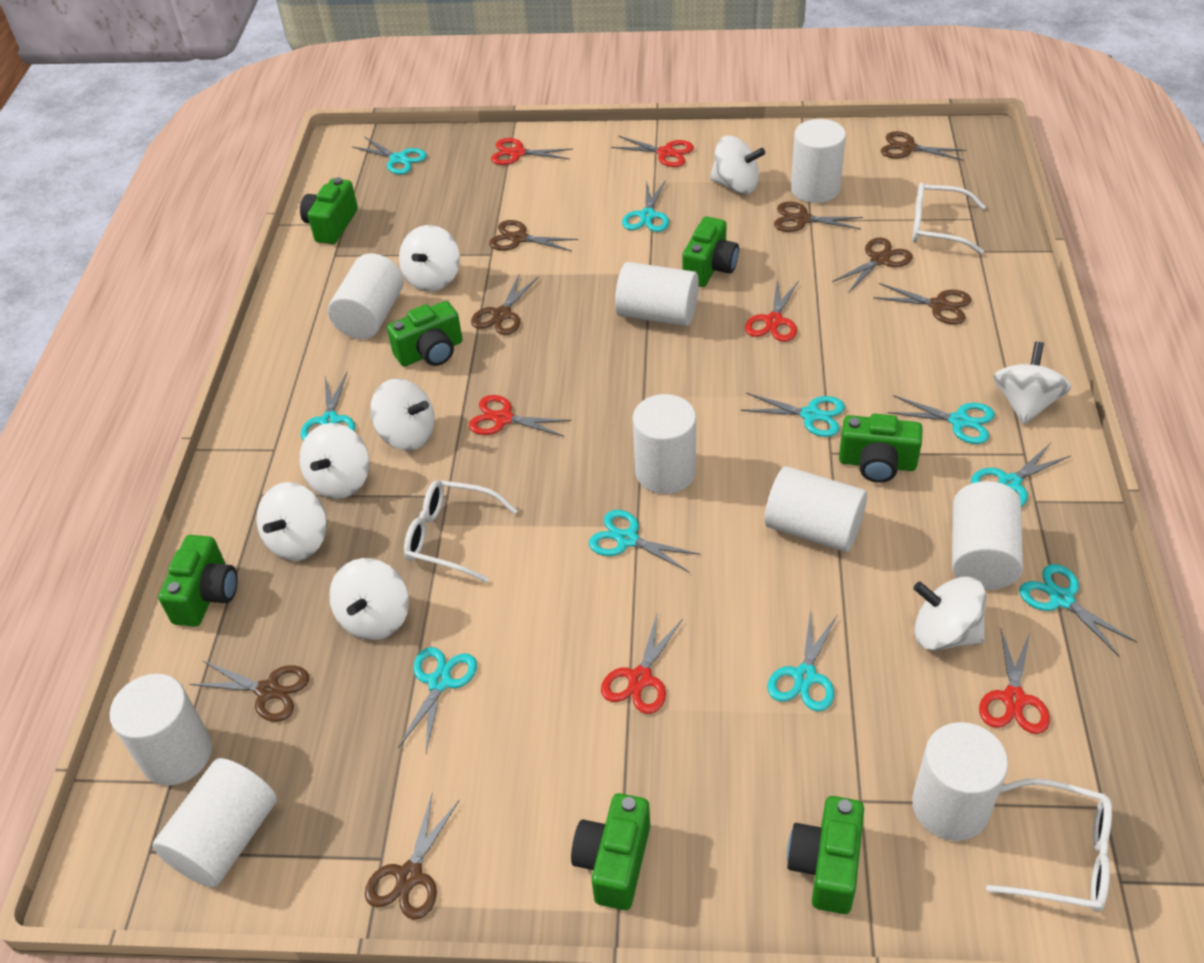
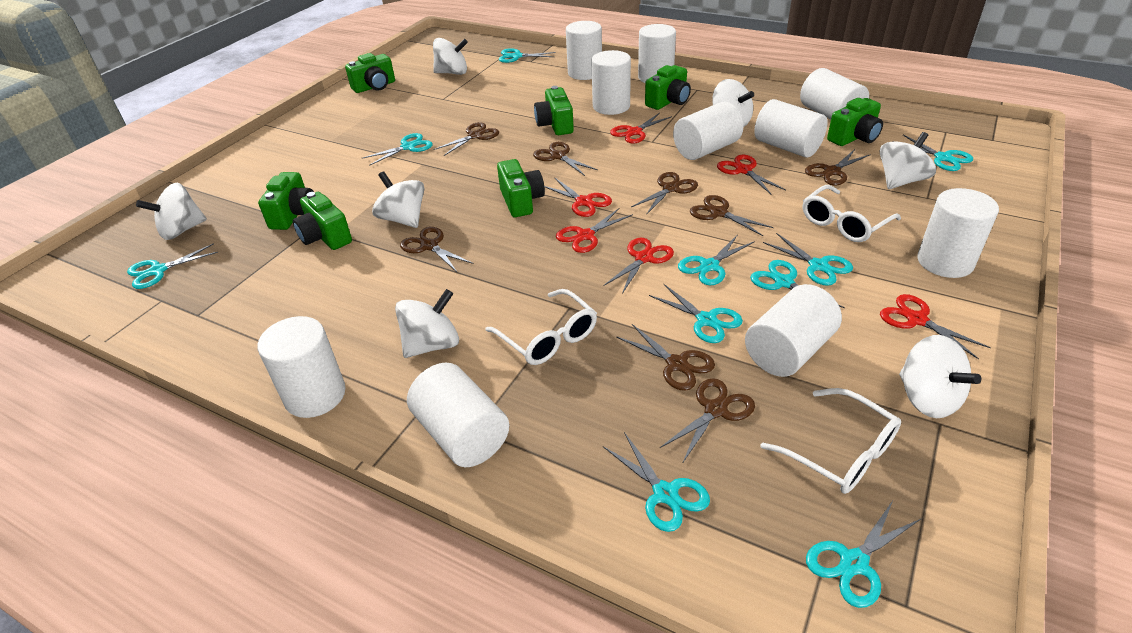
white cylinder: [110,674,212,786] [152,758,277,887] [328,253,404,339] [615,262,699,326] [633,394,696,494] [765,466,867,552] [791,119,846,203] [912,722,1008,841] [952,481,1023,590] = 9 -> [257,316,346,418] [407,363,509,467] [566,21,602,80] [591,50,631,115] [638,24,676,83] [673,102,743,160] [745,284,842,377] [754,99,828,158] [800,68,869,119] [917,188,999,278] = 10
white spinning top: [256,482,327,561] [300,423,369,499] [329,558,409,640] [370,378,435,451] [399,225,460,292] [710,135,765,194] [913,577,986,651] [993,342,1071,425] = 8 -> [136,183,207,240] [372,171,425,228] [395,289,459,358] [433,38,468,75] [712,79,754,127] [880,132,936,189] [899,335,981,418] = 7

